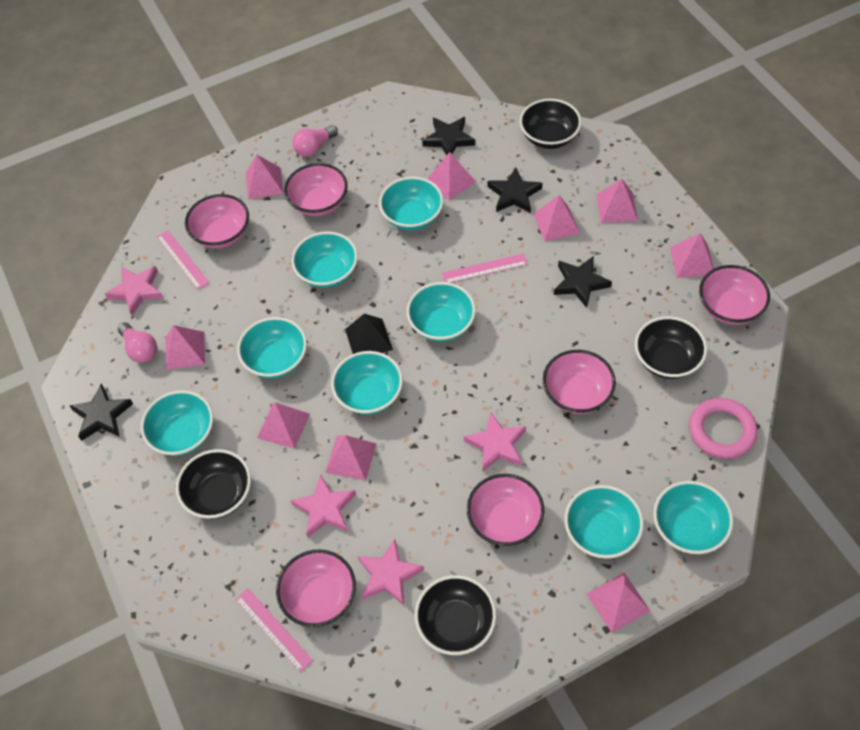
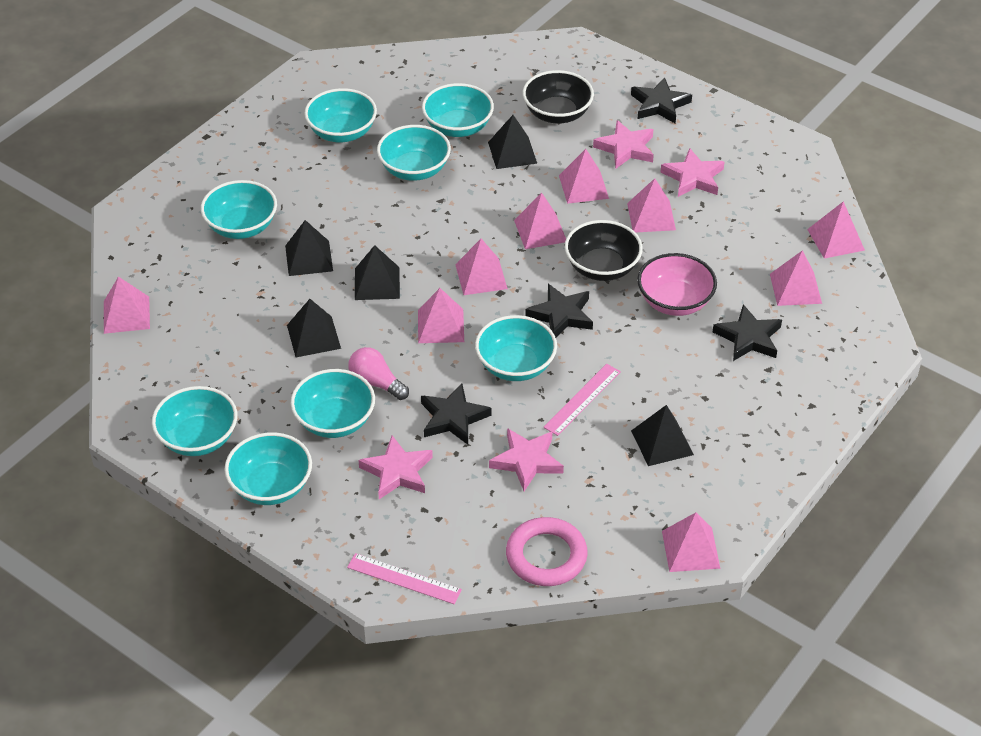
black bowl: [176,449,251,519] [415,575,496,655] [520,99,582,149] [635,316,707,379] = 4 -> [522,70,594,124] [565,220,643,281] = 2
black pyramid: [345,314,393,354] = 1 -> [285,220,333,276] [287,299,341,357] [355,245,400,300] [488,115,537,169] [631,405,694,466] = 5
pink bowl: [185,194,249,248] [276,549,356,627] [284,163,348,216] [467,474,544,546] [543,350,616,414] [699,265,770,325] = 6 -> [637,253,717,316] = 1
pink light bulb: [118,322,157,363] [292,125,338,157] = 2 -> [348,347,409,400] = 1
pink ruler: [157,230,210,290] [235,588,313,672] [442,253,528,283] = 3 -> [347,553,462,604] [543,364,621,436] = 2

